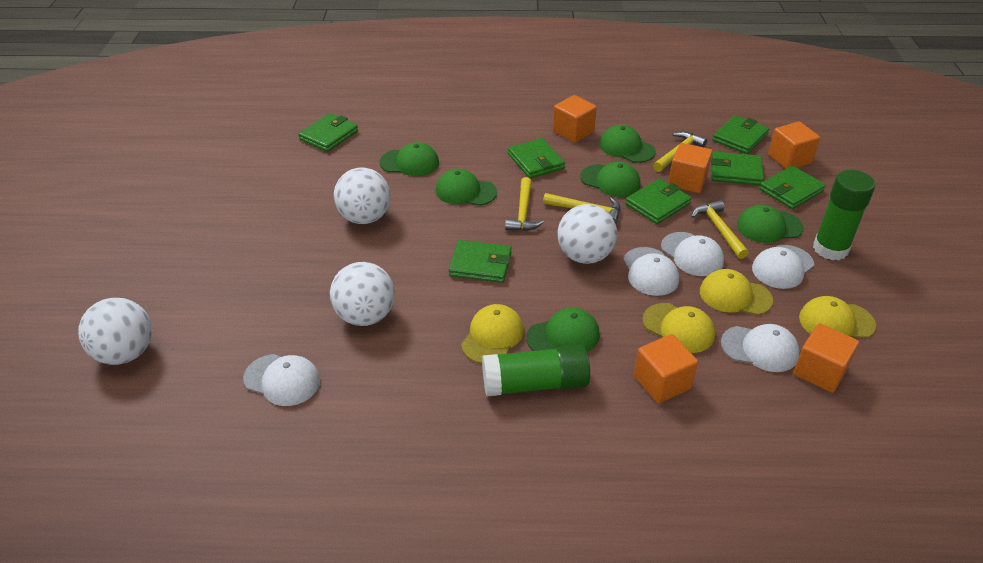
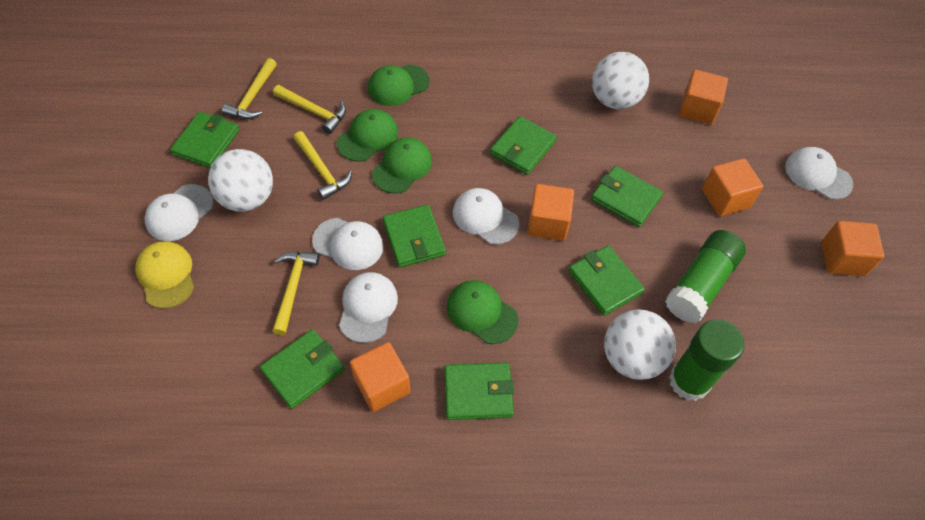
green cap: [379,142,439,176] [436,169,497,206] [526,307,600,352] [580,162,640,197] [599,125,656,163] [737,205,804,243] = 6 -> [336,109,398,162] [368,64,430,106] [372,137,432,194] [447,280,518,344] = 4
white ball: [78,297,152,365] [330,262,395,326] [334,168,391,224] [558,204,617,264] = 4 -> [208,149,273,212] [592,52,649,109] [604,310,676,380] = 3
yellow cap: [461,304,524,364] [642,303,715,353] [700,269,773,315] [799,296,876,338] = 4 -> [135,241,194,309] = 1

